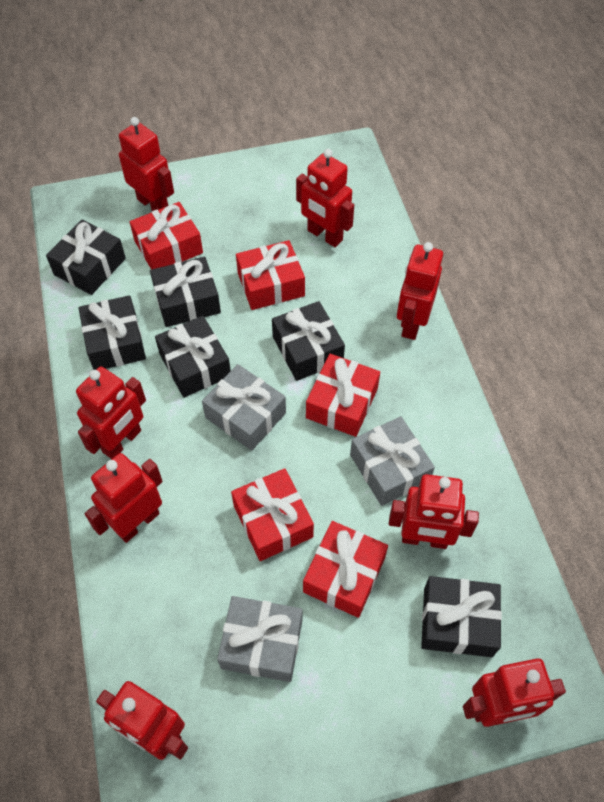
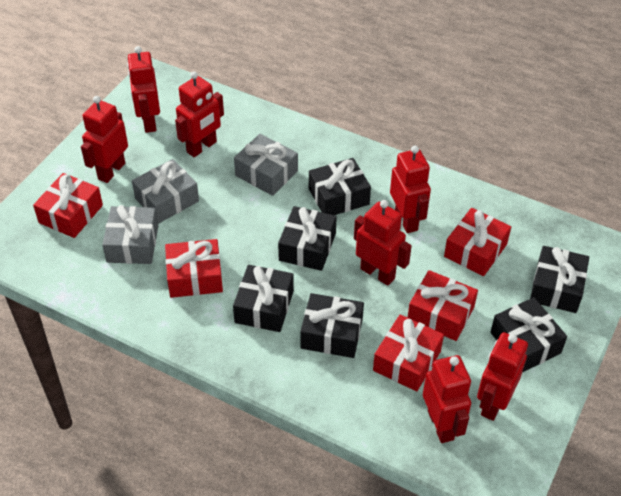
red robot: [76,366,146,459] [85,453,163,543] [96,681,188,760] [119,117,174,211] [296,149,354,247] [389,474,479,549] [397,242,443,340] [463,659,566,727] = 8 -> [81,96,128,183] [127,46,160,133] [175,72,224,157] [354,200,412,286] [390,146,431,233] [423,355,471,443] [477,332,528,421] = 7

